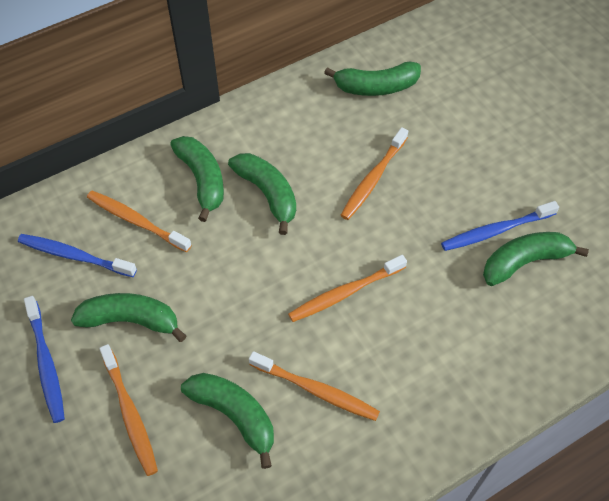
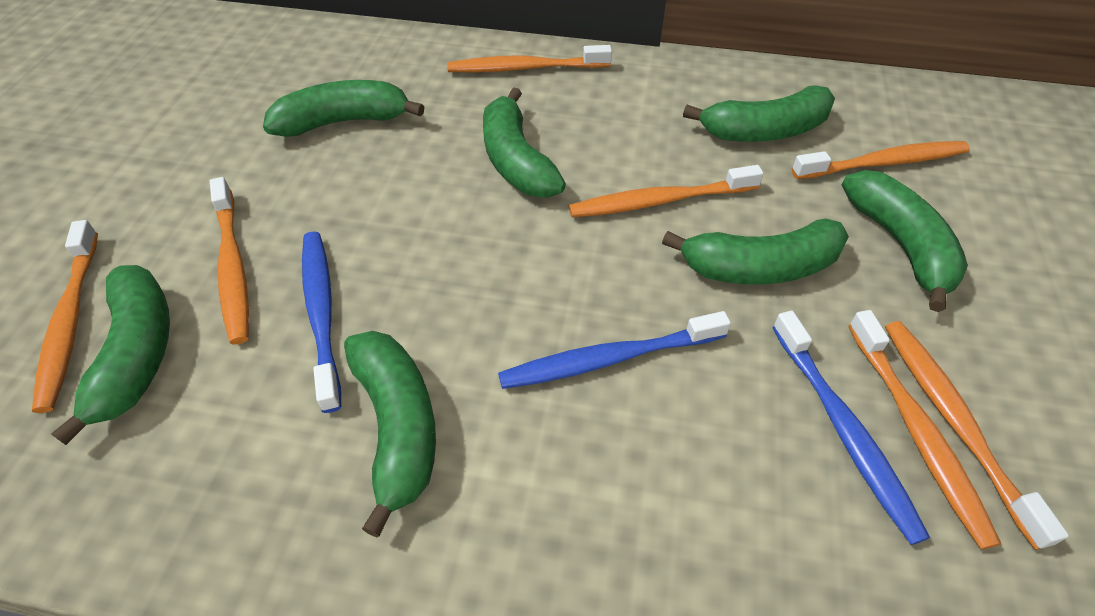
green banana: [71,293,186,342] [170,136,224,222] [181,373,274,469] [228,153,296,235] [324,62,421,96] [483,232,589,286] = 6 -> [51,265,170,445] [263,80,424,137] [344,331,436,537] [483,87,566,198] [662,218,849,285] [683,85,835,142] [842,170,968,312] = 7
orange toothbrush: [87,191,192,252] [100,344,158,476] [249,351,380,421] [288,255,407,322] [341,127,408,220] = 5 -> [32,220,98,413] [210,177,249,344] [447,45,612,73] [569,165,764,218] [792,141,970,179] [848,310,1001,550] [885,321,1069,550] = 7

